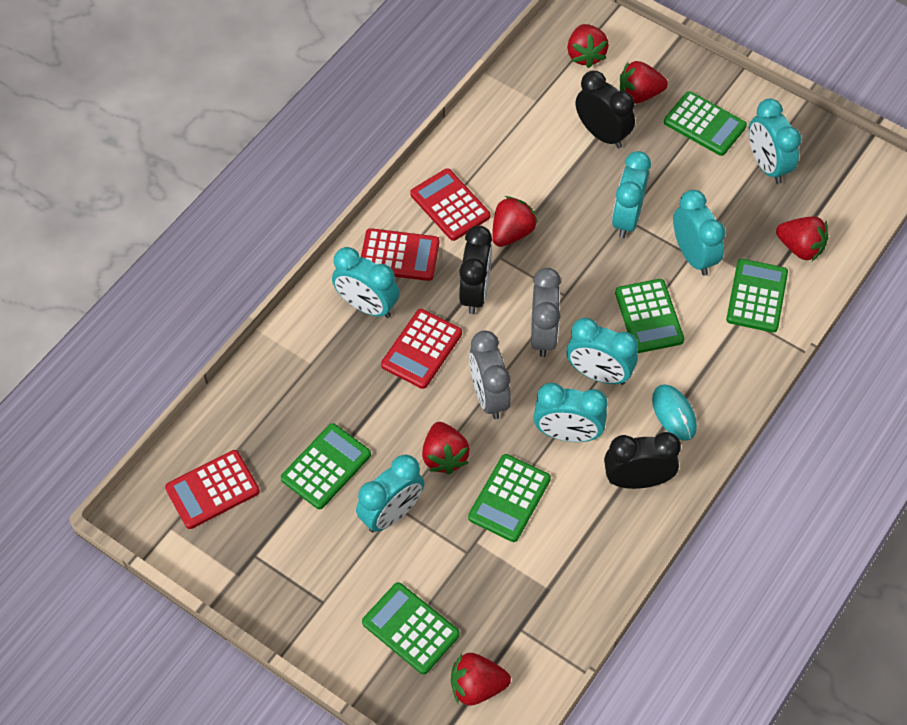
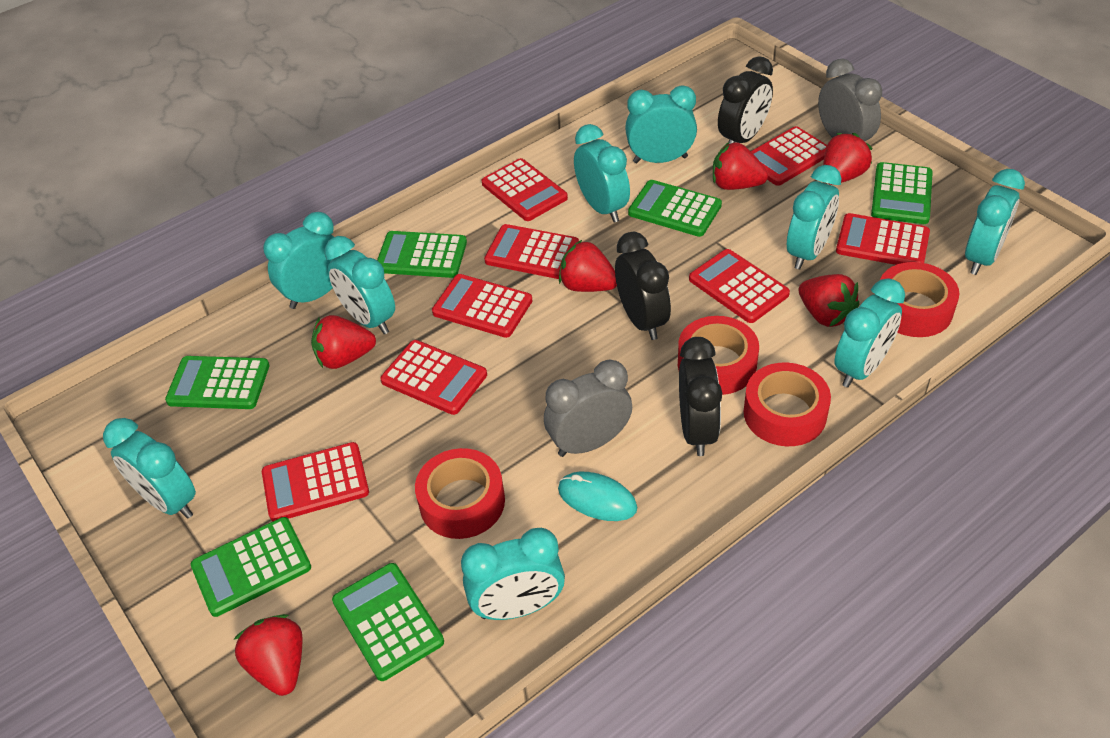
red calculator: [165,450,260,529] [361,228,439,281] [381,309,462,389] [410,168,490,241] = 4 -> [262,442,369,521] [380,340,487,415] [432,274,532,338] [482,158,568,221] [484,224,579,279] [689,249,790,323] [751,126,827,186] [836,213,930,265] = 8
red tape: none = 0 -> [415,448,505,539] [678,316,759,395] [744,363,831,446] [880,262,959,337] = 4
turquoise clock: [332,247,399,318] [356,455,424,532] [534,383,607,442] [566,318,638,385] [612,151,651,238] [673,190,725,276] [749,99,801,184] = 7 -> [103,418,196,519] [263,212,334,309] [324,236,395,334] [461,528,565,620] [574,124,630,223] [625,85,697,163] [787,165,842,270] [834,278,905,388] [965,169,1025,275] = 9

